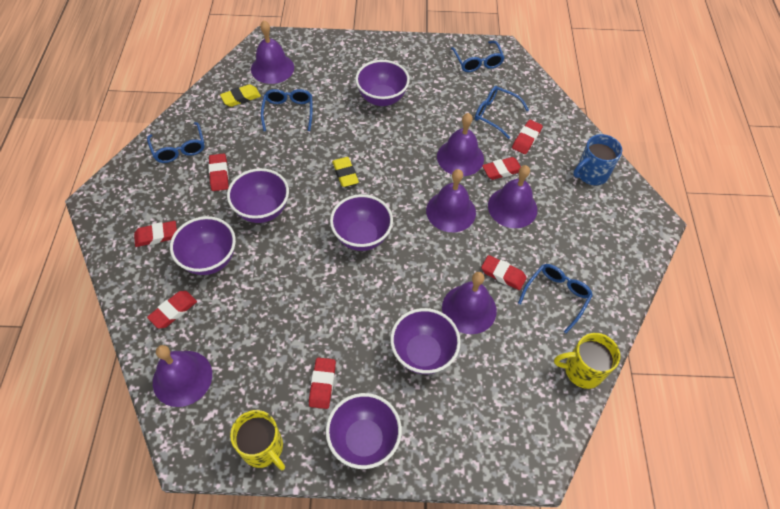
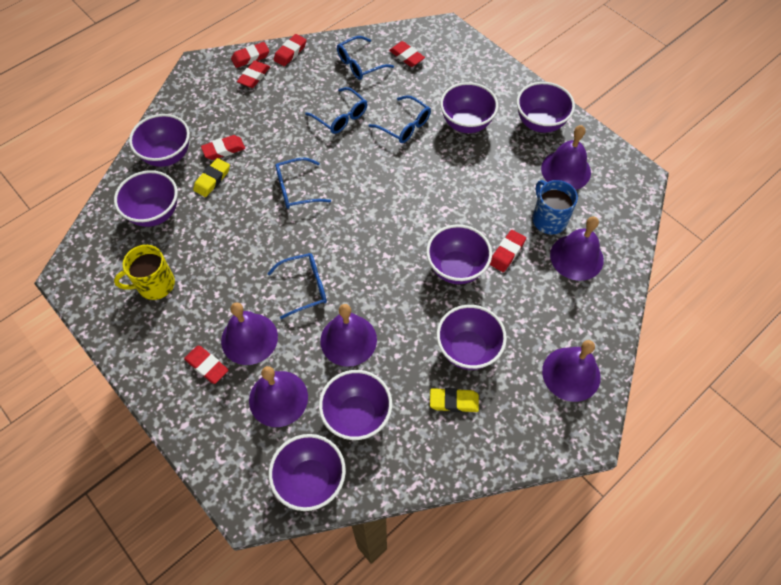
purple bowl: [170,216,236,275] [227,168,289,223] [326,393,402,469] [330,194,393,251] [355,60,410,106] [390,308,461,374] = 6 -> [114,170,178,227] [129,114,190,167] [269,434,346,511] [319,370,392,440] [426,224,492,284] [437,305,507,370] [440,82,498,133] [517,82,575,133] = 8
yellow mug: [230,410,285,470] [554,333,620,389] = 2 -> [114,245,175,300] = 1

